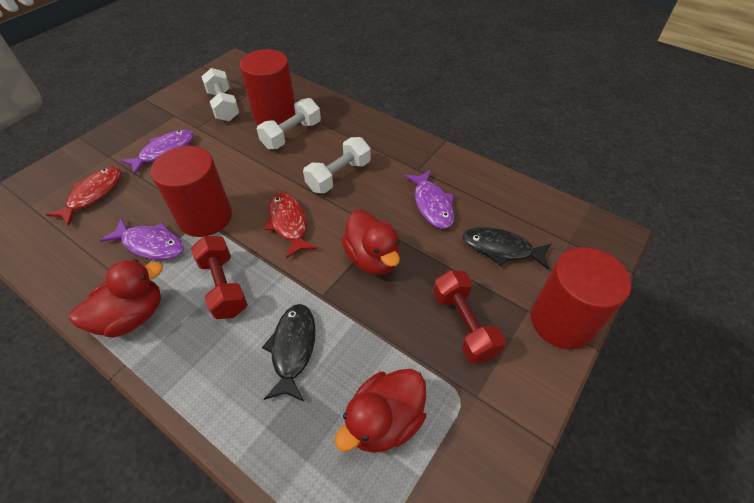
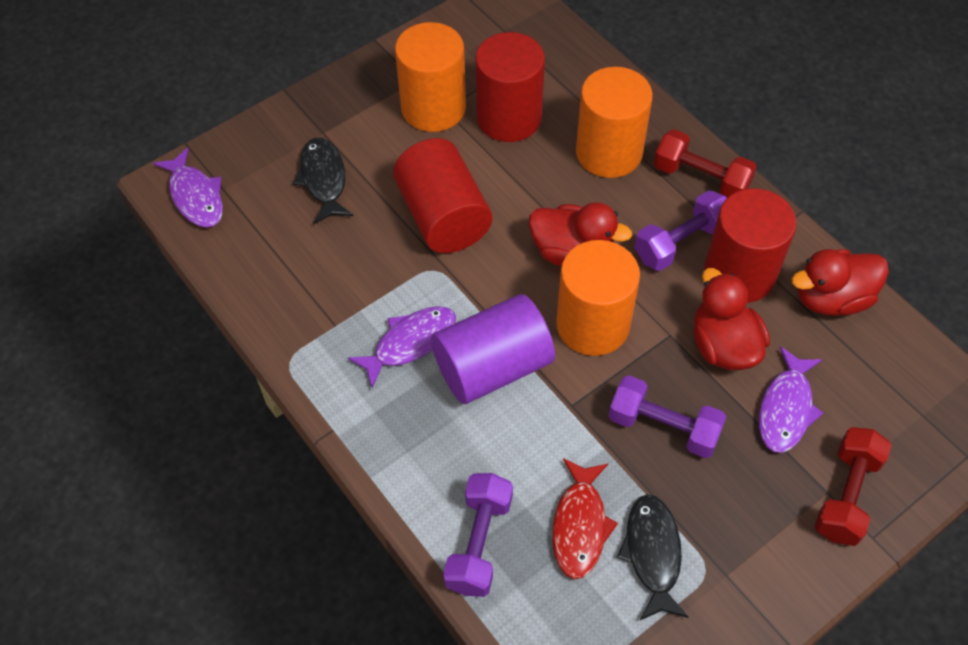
orange cylinder: none = 0 -> [395,22,466,132] [556,240,640,356] [576,67,653,178] = 3
purple cylinder: none = 0 -> [431,294,555,404] = 1
purple dumbbell: none = 0 -> [443,473,513,597] [609,375,726,458] [635,190,727,271] = 3
red fish: [46,167,121,225] [265,193,317,259] = 2 -> [552,458,618,579] = 1
white dumbbell: [201,68,239,121] [257,98,321,149] [303,137,371,193] = 3 -> none = 0

